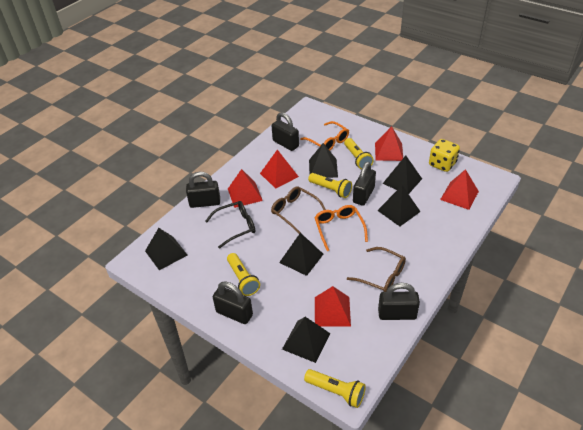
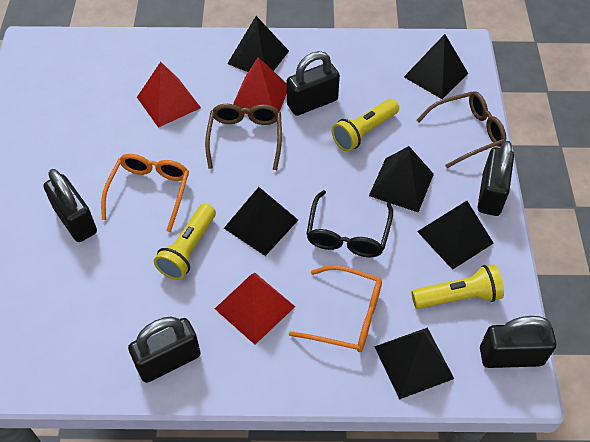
red pyramid: [228,169,263,208] [260,150,299,189] [315,286,351,326] [375,126,403,161] [440,169,479,210] = 5 -> [137,62,201,128] [215,273,295,345] [233,57,287,114] = 3
yellow dice: [429,139,460,172] = 1 -> none = 0
yellow flashlight: [227,253,260,296] [304,369,366,408] [308,173,352,198] [344,138,374,169] = 4 -> [154,204,216,280] [332,99,399,152] [412,264,504,309] = 3

